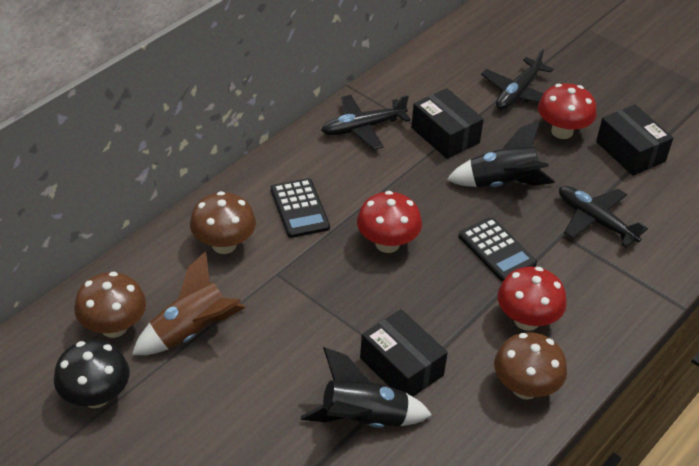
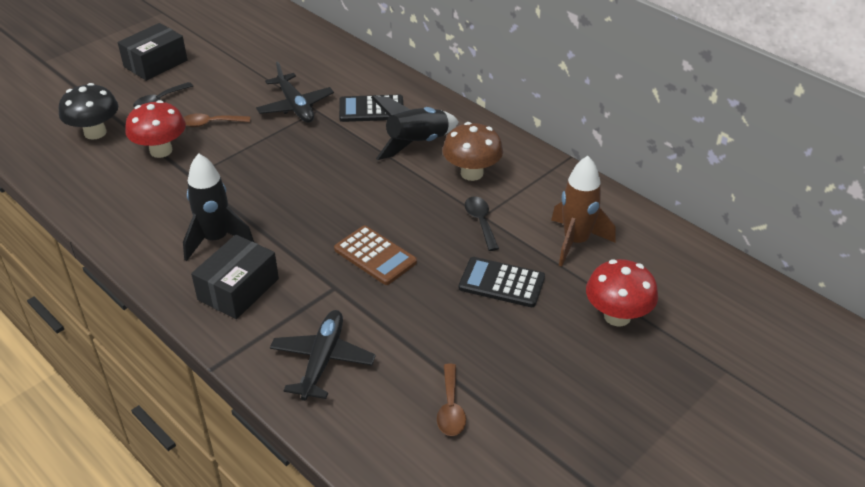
black box: [360,309,448,397] [411,88,484,159] [596,105,673,176] = 3 -> [118,23,187,81] [191,235,279,319] = 2
black plane: [321,95,411,150] [481,48,553,110] [559,186,648,247] = 3 -> [256,61,334,123] [270,310,376,401] = 2
black spoon: none = 0 -> [133,82,193,108] [465,196,499,251] = 2
brown calculator: none = 0 -> [334,226,417,285] = 1
brown mushroom: [74,272,146,338] [190,191,256,254] [494,332,567,400] = 3 -> [443,122,503,181] = 1
brown spoon: none = 0 -> [183,113,250,127] [437,364,466,436] = 2
red mushroom: [357,191,422,253] [498,267,567,331] [538,83,597,139] = 3 -> [125,100,186,158] [586,259,658,326] = 2

